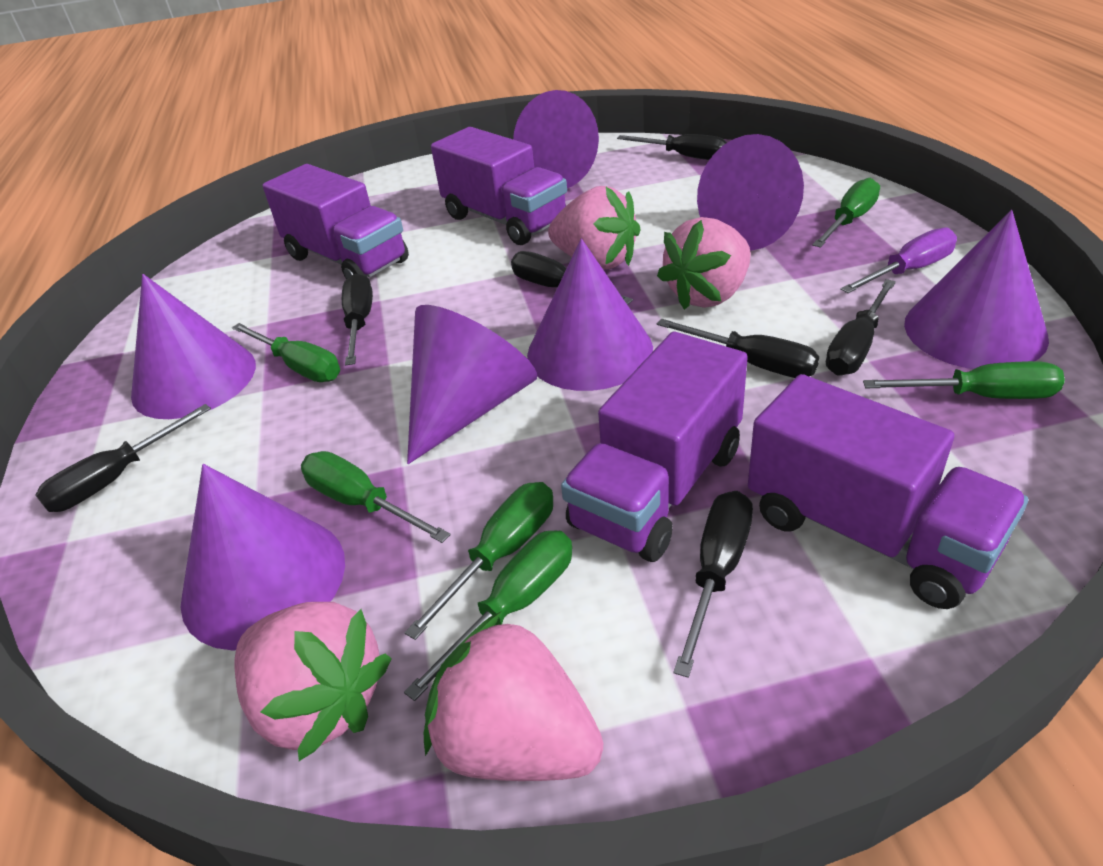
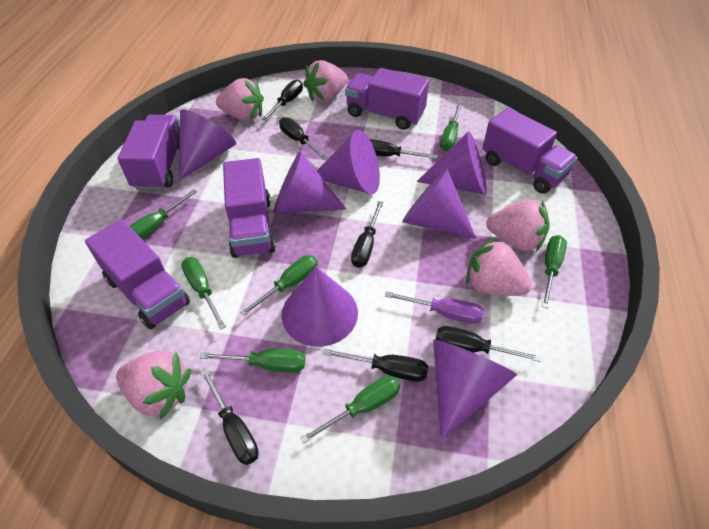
green screwdriver: [232,323,340,382] [301,451,451,543] [404,530,572,701] [405,482,553,640] [812,178,880,248] [863,361,1065,399] = 6 -> [129,189,197,240] [181,257,226,330] [200,349,305,372] [240,255,318,317] [300,376,400,444] [440,104,462,151] [542,235,567,309] = 7
pink strawberry: [234,602,392,761] [424,611,603,781] [548,186,641,269] [657,217,751,310] = 4 -> [116,350,191,420] [216,78,264,121] [303,60,348,102] [466,237,532,296] [486,200,550,252] = 5
purple truck: [263,164,409,280] [431,127,567,245] [561,332,748,562] [748,374,1028,609] = 4 -> [85,220,190,329] [118,115,180,191] [223,158,276,258] [345,68,429,130] [483,108,577,194] = 5

